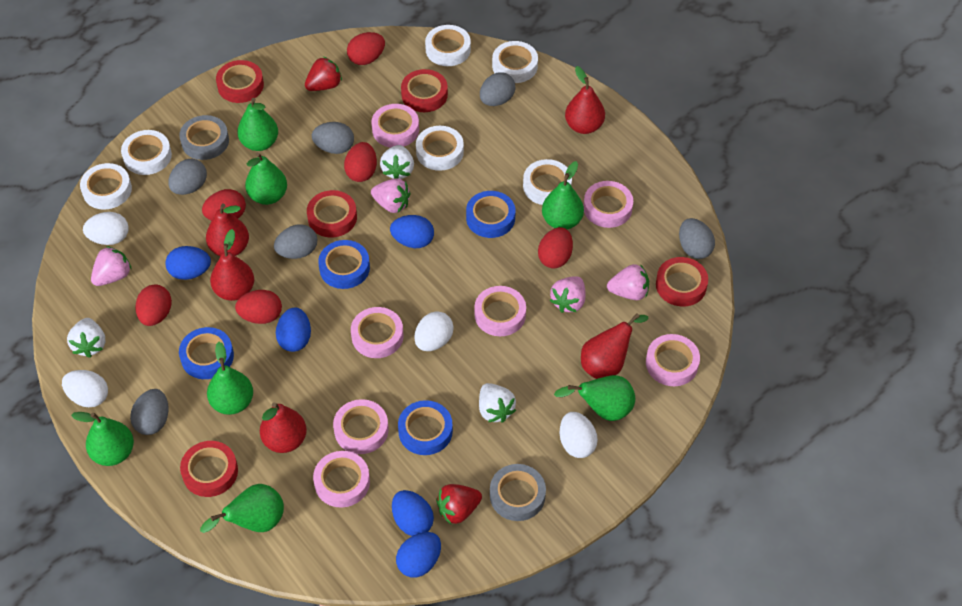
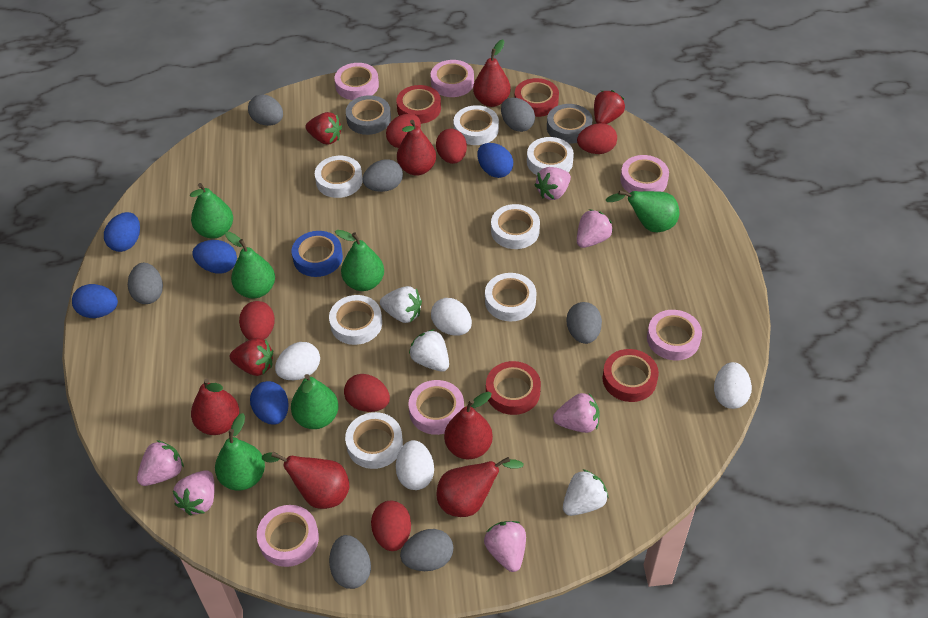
blue tape: [179,327,234,379] [318,240,370,289] [398,400,453,455] [466,191,515,238] = 4 -> [292,231,343,277] = 1
green pear: [71,412,134,466] [200,484,284,533] [207,342,253,415] [237,98,278,151] [245,152,287,205] [542,161,584,230] [554,375,635,421] = 7 -> [190,183,233,239] [215,413,265,491] [225,232,275,298] [291,374,338,429] [335,230,384,291] [606,190,679,232] = 6
grey egg: [130,389,169,435] [168,159,207,195] [274,224,317,259] [312,122,354,154] [480,72,516,106] [679,218,715,259] = 6 -> [128,263,163,304] [248,94,283,126] [329,535,371,589] [363,159,403,192] [400,529,453,571] [501,97,535,132] [566,302,602,344] = 7
pink strawberry: [91,246,132,286] [371,178,411,213] [550,276,586,313] [607,264,649,300] = 4 -> [137,440,184,486] [173,470,215,515] [484,521,526,572] [535,167,571,200] [553,393,600,433] [577,209,613,248] = 6
pink tape: [313,451,370,508] [333,399,389,454] [351,307,404,358] [371,104,419,148] [474,286,526,336] [584,181,633,228] [646,334,700,386] = 7 -> [257,505,319,567] [335,63,379,100] [408,380,464,435] [431,60,474,97] [620,155,669,193] [647,310,702,360] = 6
red pear: [206,204,249,256] [210,229,254,301] [260,402,307,453] [565,66,605,134] [581,313,649,379] = 5 -> [191,379,239,435] [262,452,349,509] [397,120,436,176] [436,457,524,517] [444,392,493,459] [473,40,511,107] = 6
red strawberry: [305,57,342,91] [436,484,482,524] = 2 -> [230,338,273,376] [306,112,342,145] [594,90,625,124] = 3
red tape: [180,441,238,497] [216,60,264,103] [307,190,357,237] [401,69,448,112] [656,257,708,306] = 5 -> [396,85,441,124] [486,361,541,415] [515,78,559,117] [602,349,659,402] = 4
white tape: [80,163,132,210] [121,130,172,175] [416,126,464,171] [425,25,471,66] [492,41,538,83] [523,159,572,205] = 6 -> [315,156,363,198] [329,295,382,345] [345,412,403,469] [454,105,499,145] [485,273,537,321] [491,204,540,249] [527,137,574,175] = 7

